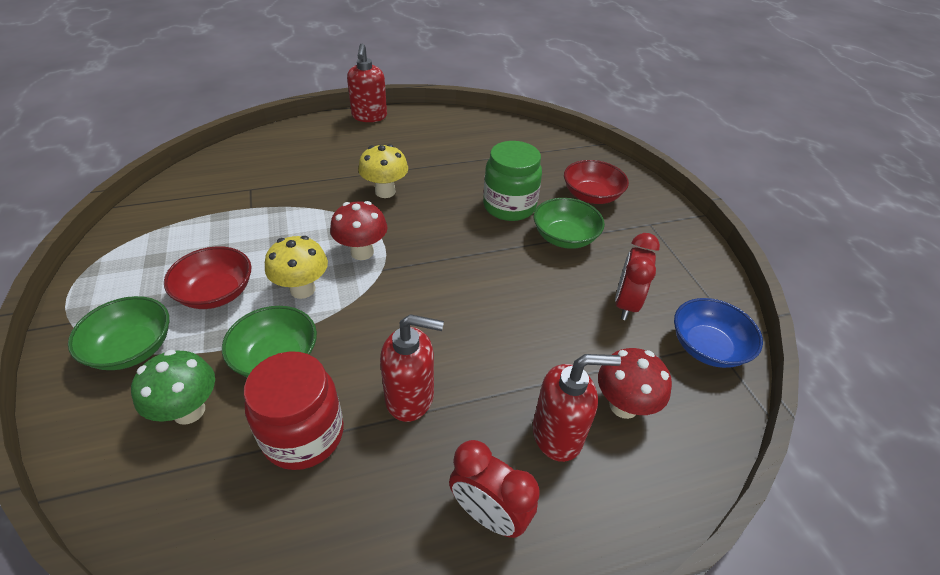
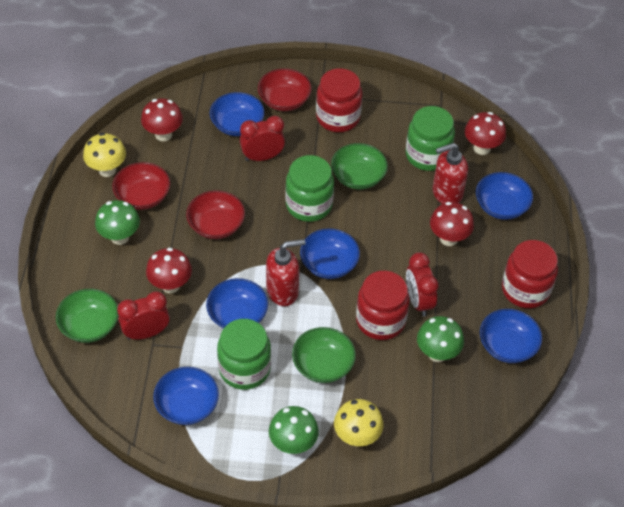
blue bowl: [674,298,763,368] = 1 -> [153,367,219,425] [206,278,268,329] [210,92,265,136] [300,228,360,279] [476,172,533,220] [480,309,542,363] = 6
green jar: [483,141,542,221] = 1 -> [217,319,271,390] [285,155,334,222] [406,106,455,171] = 3
green mushroom: [131,350,215,425] = 1 -> [95,200,140,245] [269,406,319,454] [417,316,464,362] = 3
red bowl: [164,246,252,309] [564,160,629,204] = 2 -> [112,162,170,210] [186,190,245,239] [258,68,312,111] = 3
red clock: [449,440,540,538] [615,233,660,320] = 2 -> [117,291,170,340] [240,116,285,161] [406,252,439,317] = 3
red jar: [244,352,344,470] = 1 -> [316,68,362,132] [356,271,410,340] [502,240,558,308] = 3
red mushroom: [330,201,388,260] [598,348,672,419] = 2 -> [141,98,183,141] [146,248,192,293] [430,202,474,246] [465,112,506,155] = 4
red soap dispenser: [347,44,387,122] [380,314,444,422] [533,354,621,462] = 3 -> [266,239,305,306] [433,143,468,204] = 2

